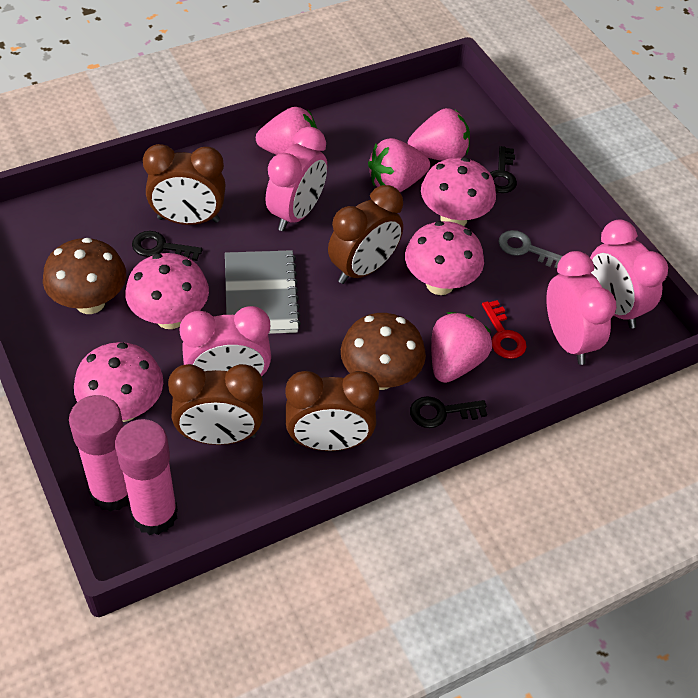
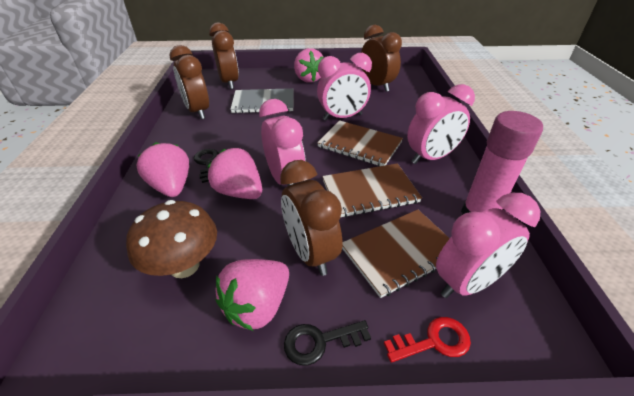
black key: [132,231,202,261] [410,396,487,428] [490,146,517,193] = 3 -> [194,149,219,183] [284,320,371,366] = 2
brown mushroom: [43,238,126,314] [341,313,426,390] = 2 -> [126,200,217,278] = 1
brown notebook: none = 0 -> [317,120,403,166] [322,163,422,218] [342,210,450,298] = 3
grey key: [498,230,562,268] = 1 -> none = 0
pink glue stick: [69,395,129,512] [115,419,178,535] = 2 -> [461,111,543,215] = 1
pink mushroom: [74,342,163,422] [125,253,209,329] [405,221,484,295] [421,157,496,226] = 4 -> none = 0

